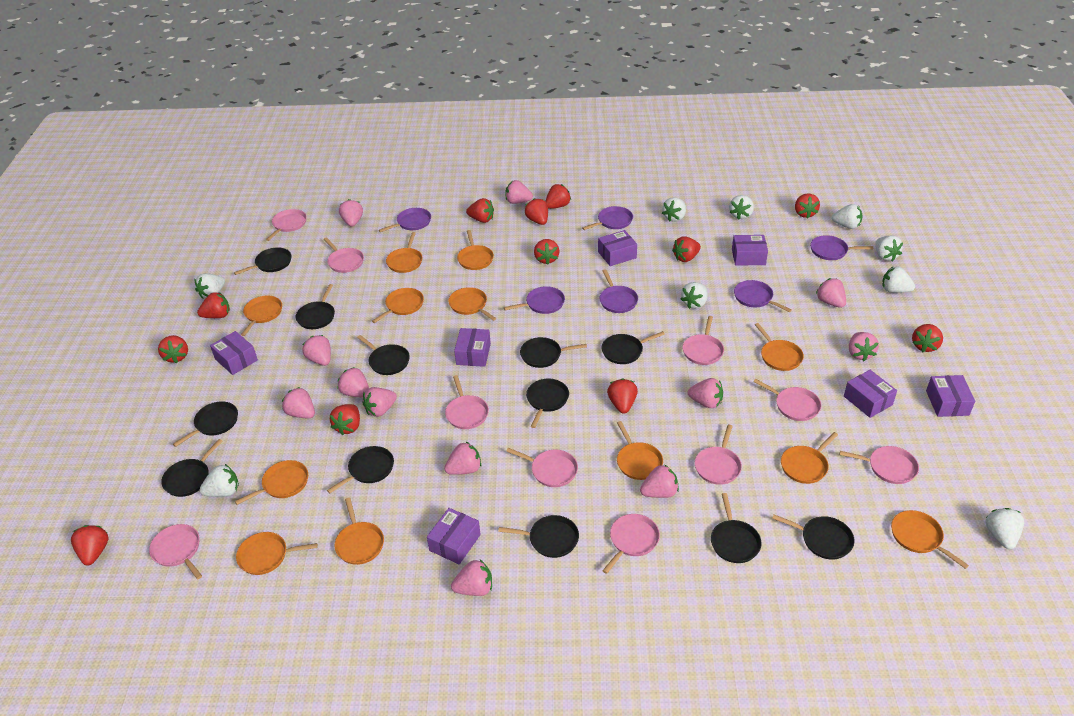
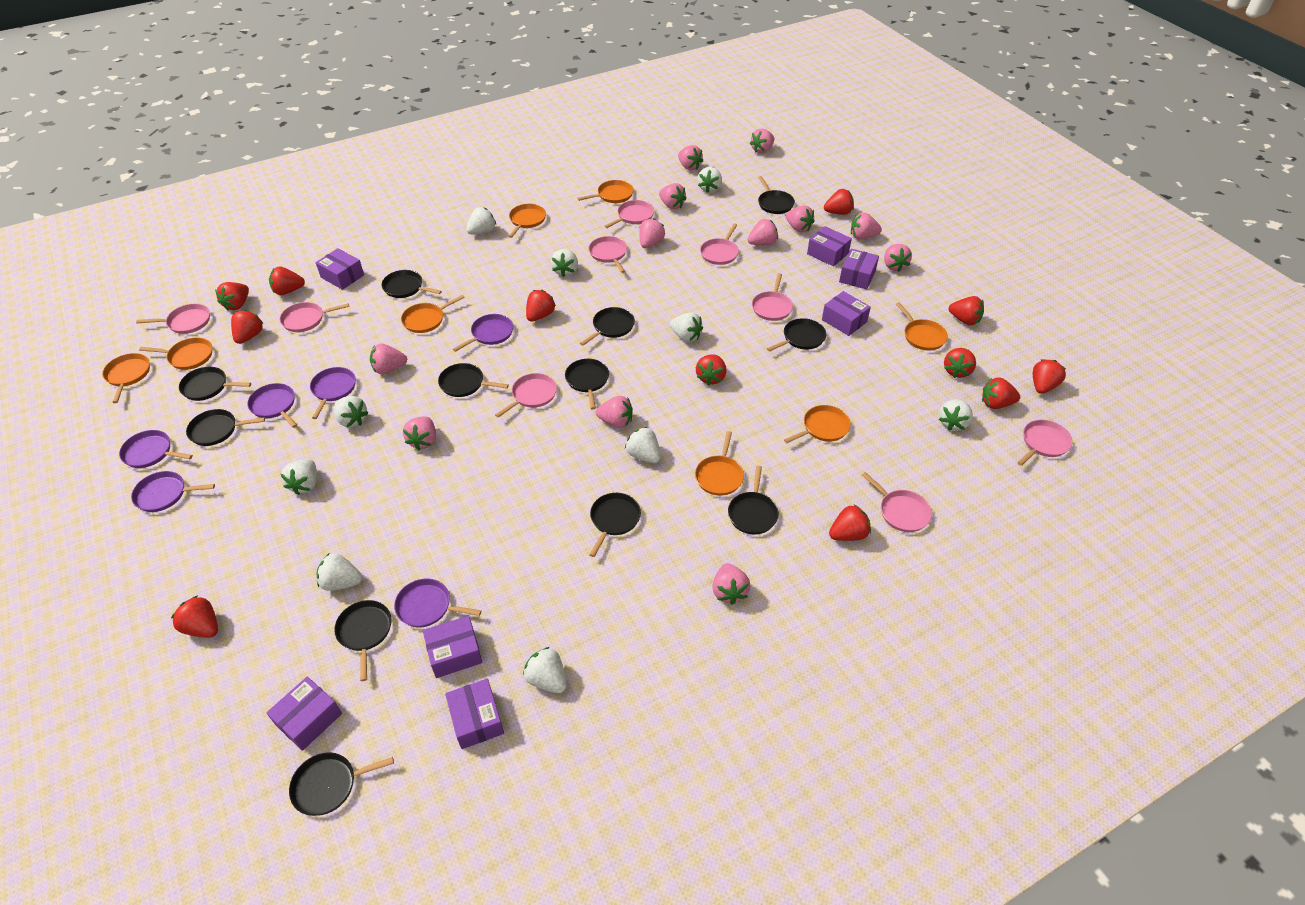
orange pan: [235,460,308,505] [236,532,318,575] [241,296,282,336] [335,498,384,565] [372,288,424,323] [386,232,422,273] [448,287,496,321] [457,230,494,270] [617,421,663,480] [755,323,804,371] [781,432,838,484] [891,510,969,569] = 12 -> [102,353,150,403] [139,337,212,370] [401,295,465,333] [508,204,546,238] [578,180,634,203] [695,431,744,496] [784,405,851,443] [896,302,948,351] = 8
pink pan: [149,524,202,579] [266,209,307,241] [324,237,364,273] [445,375,489,429] [506,448,578,487] [602,514,660,574] [682,316,724,365] [695,425,742,485] [753,379,821,421] [840,446,919,484] = 10 -> [136,304,210,334] [280,302,349,332] [495,373,557,418] [589,236,627,273] [605,200,654,228] [700,224,739,265] [752,273,793,321] [862,472,932,532] [1017,420,1073,466] = 9
white strawberry: [195,273,225,299] [200,464,239,497] [662,197,686,222] [681,282,708,309] [729,195,754,220] [832,204,862,229] [875,236,903,261] [882,266,915,293] [986,508,1024,549] = 9 -> [281,459,317,495] [317,554,362,591] [334,396,369,428] [466,207,496,234] [523,647,567,693] [551,249,578,277] [625,427,661,463] [670,312,703,342] [697,167,722,193] [939,399,973,431] = 10

